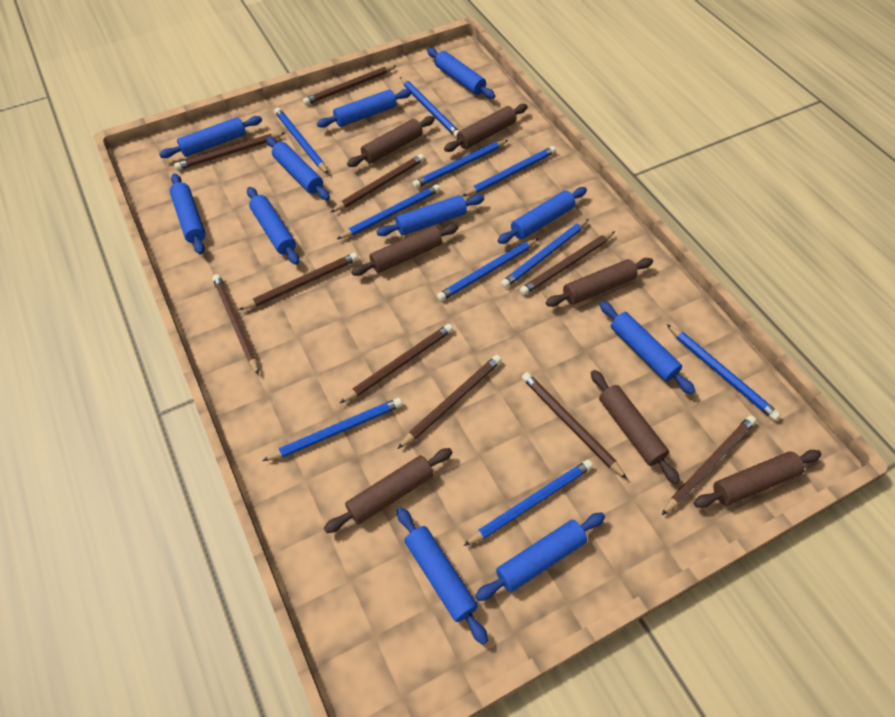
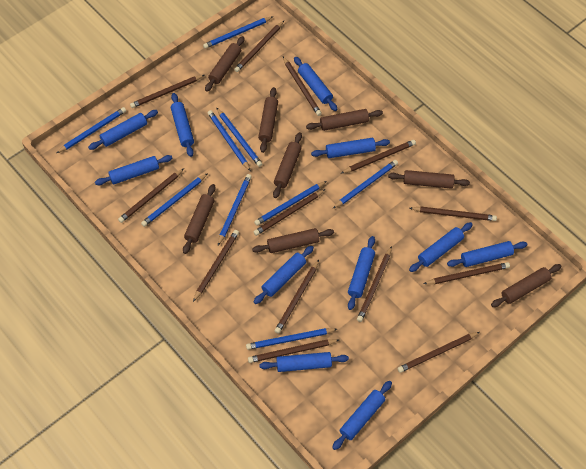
blue pencil: [262,398,403,461] [274,107,328,174] [337,184,440,239] [400,77,459,138] [412,140,508,188] [437,238,539,301] [463,146,556,196] [464,460,593,546] [501,219,589,288] [667,324,781,421] = 10 -> [57,107,126,153] [141,173,208,227] [203,16,274,49] [208,110,251,171] [217,108,262,167] [218,174,252,245] [246,328,337,350] [254,181,327,226] [333,160,398,208] = 9
brown pencil: [174,132,285,170] [212,274,259,375] [239,253,358,310] [303,65,397,105] [331,154,425,212] [340,324,453,403] [397,355,502,449] [520,231,615,295] [522,372,627,479] [661,415,756,516] = 10 -> [118,169,184,223] [130,75,204,108] [193,230,239,302] [234,21,284,72] [248,339,339,363] [254,189,325,236] [275,260,319,334] [283,57,322,116] [341,140,416,173] [357,246,392,322] [398,332,480,373] [410,206,497,221] [424,262,510,284] = 13
brown rolling pin: [324,448,452,533] [347,116,435,167] [351,224,459,276] [444,104,528,152] [546,258,653,307] [591,370,680,484] [694,450,821,508] = 7 -> [183,184,216,254] [205,36,245,92] [252,228,334,253] [258,87,278,153] [273,132,302,198] [306,109,383,131] [388,170,470,189] [491,264,562,307] = 8

